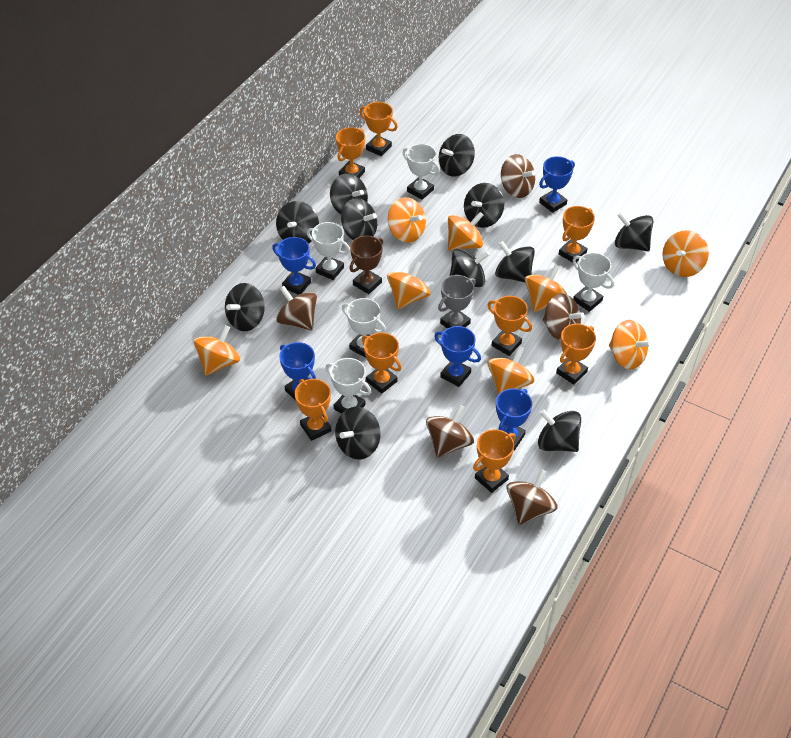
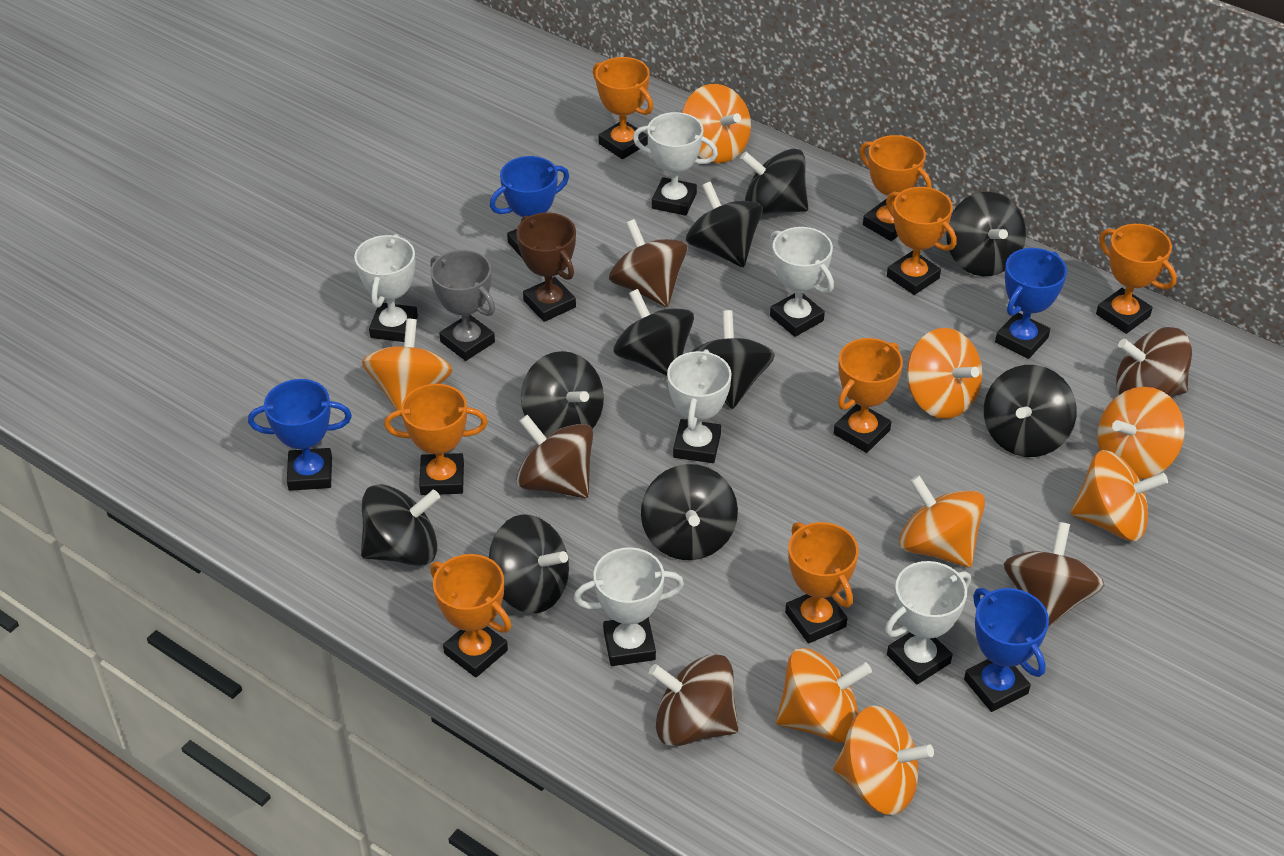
black spinning top: [225,283,265,331] [276,201,319,244] [330,173,368,214] [335,407,381,459] [341,198,377,240] [439,134,475,177] [450,248,490,287] [464,183,504,228] [495,241,535,283] [538,409,581,452] [615,212,653,251] = 11 -> [361,484,440,566] [489,514,569,613] [521,351,604,437] [613,289,694,376] [641,464,738,560] [686,181,763,267] [691,310,775,409] [740,148,808,215] [946,192,1026,276] [984,365,1077,457] = 10
blue trophy: [272,237,316,295] [279,342,316,401] [434,326,481,387] [496,388,532,451] [539,156,575,213] = 5 -> [248,379,352,491] [490,156,569,259] [964,588,1049,712] [995,248,1067,359] = 4
white trophy: [307,222,350,280] [326,358,371,414] [342,298,386,358] [403,144,440,200] [573,252,614,312] = 5 -> [354,234,418,342] [574,547,684,666] [633,112,718,216] [667,349,732,463] [770,227,834,337] [885,561,971,685] = 6

